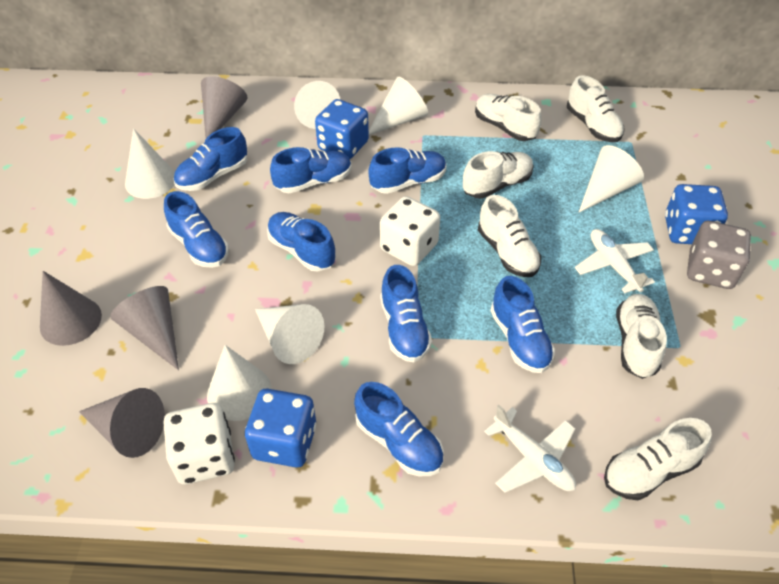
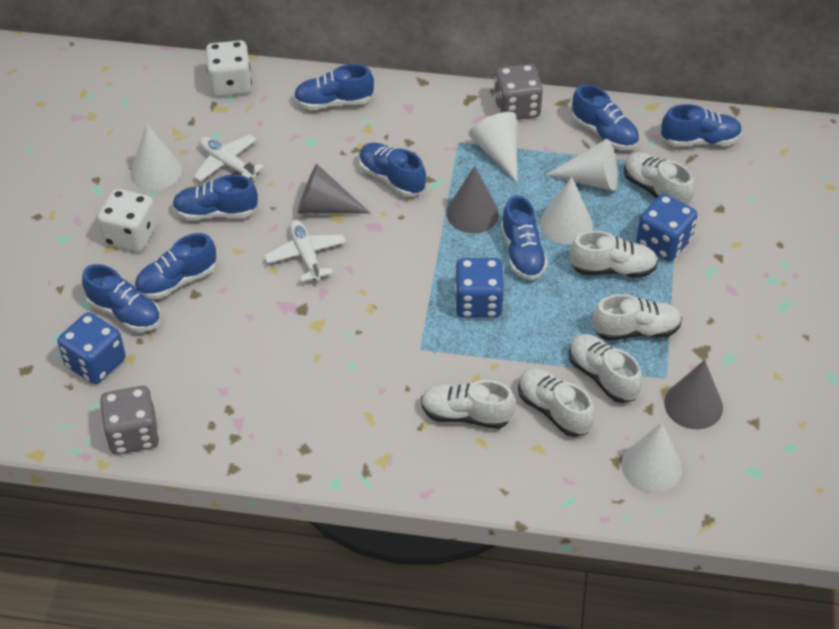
grey cone: [40,271,102,346] [79,388,165,458] [110,286,179,370] [201,76,248,138] = 4 -> [297,164,371,214] [446,166,499,233] [664,360,723,429] = 3
grey dice: [687,221,751,289] = 1 -> [100,386,159,455] [494,64,543,120] = 2
white cone: [125,128,175,199] [207,345,271,421] [255,304,324,364] [294,81,340,129] [369,77,428,135] [578,145,644,213] = 6 -> [130,124,182,191] [469,112,517,183] [540,177,593,245] [546,139,617,191] [622,423,682,493] = 5

